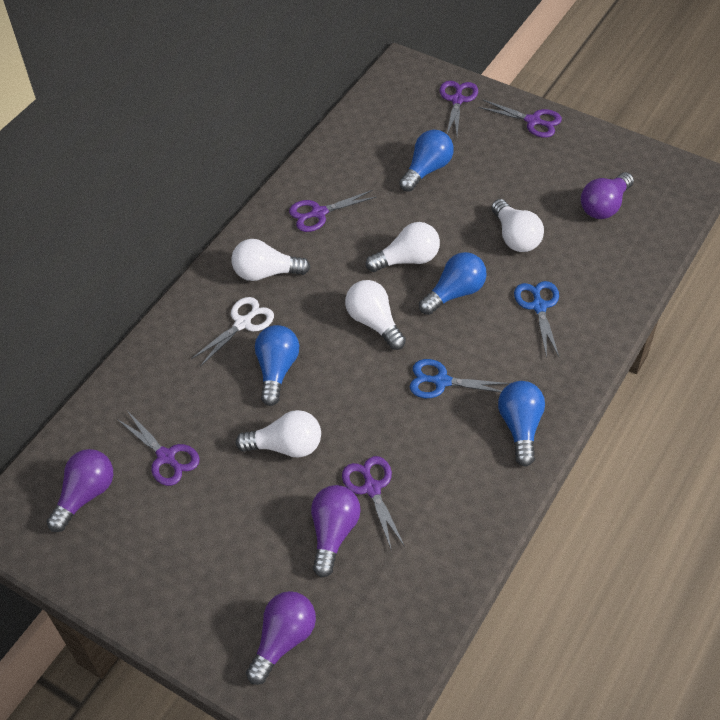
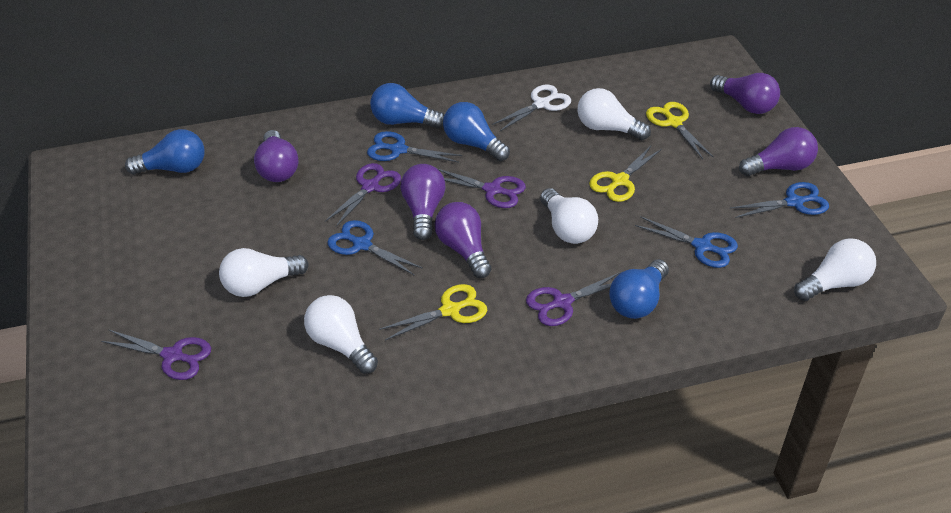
blue scissors: [410,359,510,398] [514,281,559,358] = 2 -> [327,220,423,276] [367,131,462,163] [635,216,738,268] [730,182,829,218] = 4
purple light bulb: [47,449,113,532] [246,591,316,685] [311,485,361,578] [581,172,634,219] = 4 -> [254,130,298,182] [400,164,446,240] [435,202,491,278] [710,73,780,114] [739,127,818,176] = 5
purple scissors: [117,411,200,486] [289,190,377,232] [342,456,405,551] [440,81,478,135] [478,100,562,138] = 5 -> [101,329,211,380] [325,163,401,228] [438,169,526,208] [526,272,621,326] = 4
yellow scissors: none = 0 -> [379,284,487,340] [589,145,662,202] [646,102,713,159] = 3

